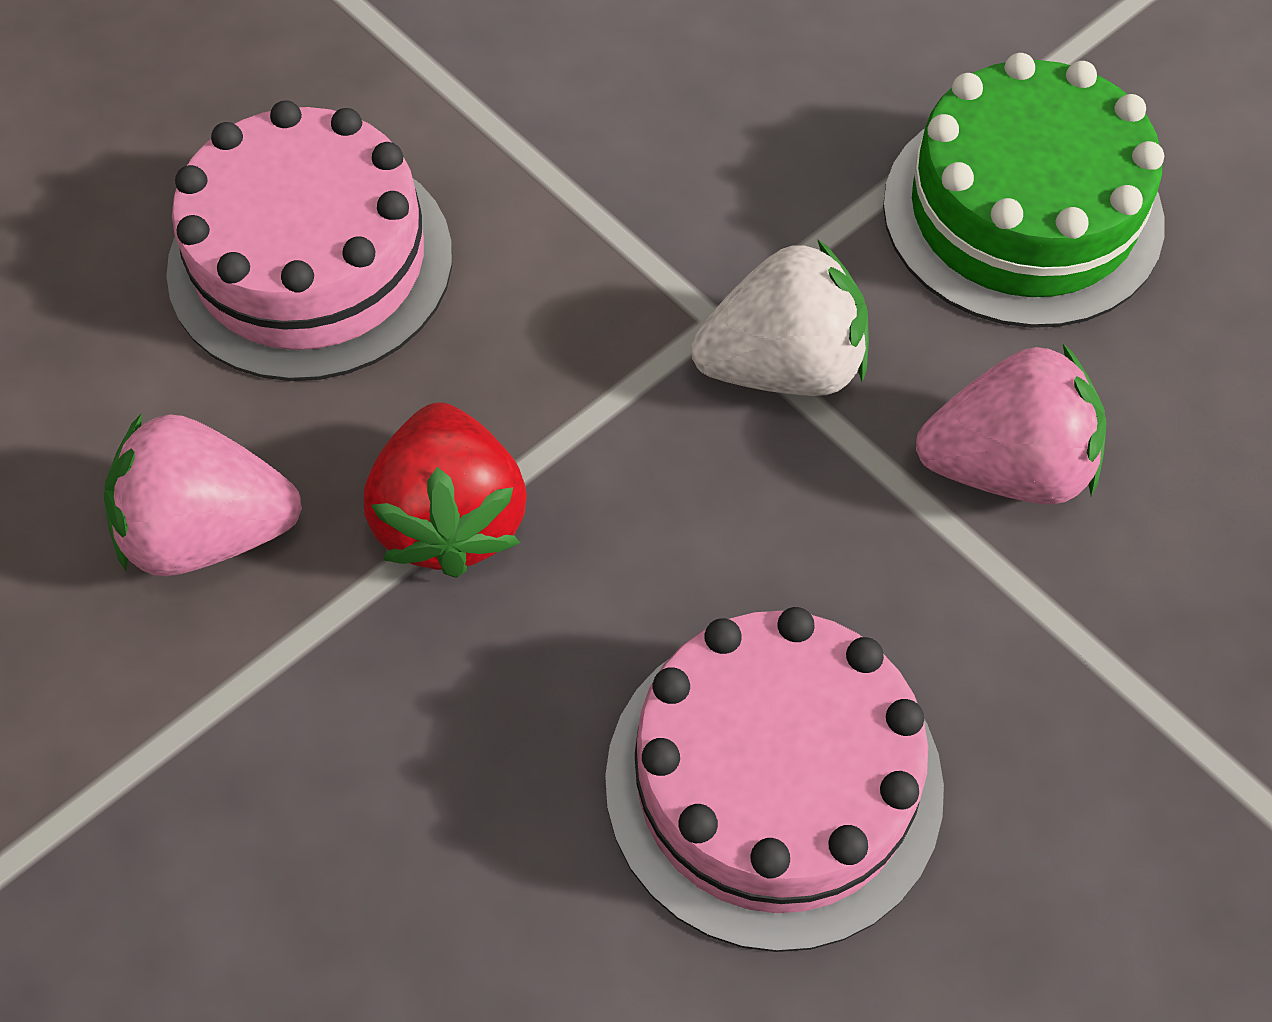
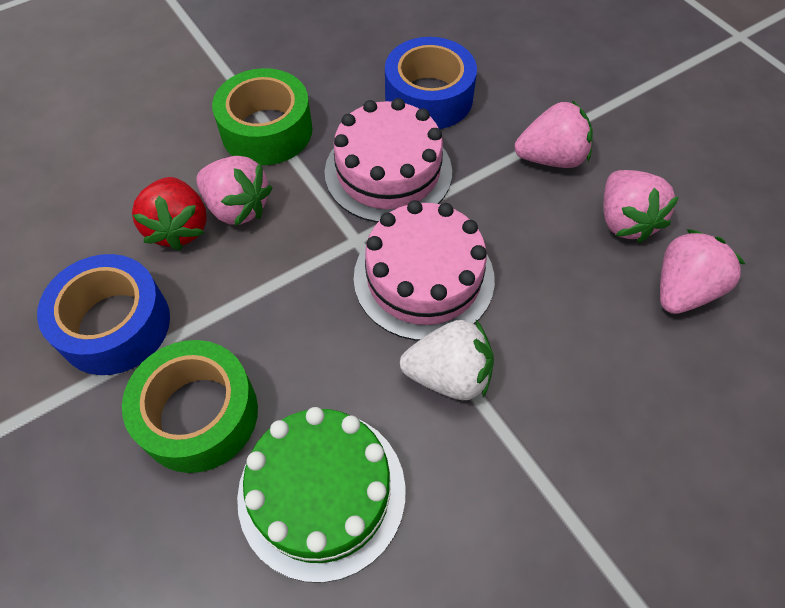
blue tape: none = 0 -> [37,254,170,375] [385,37,477,129] = 2
green tape: none = 0 -> [122,340,258,473] [212,68,312,165] = 2
pink strawberry: [104,413,302,576] [916,344,1106,505] = 2 -> [196,156,272,226] [515,100,593,168] [604,170,679,243] [660,229,745,314] = 4

